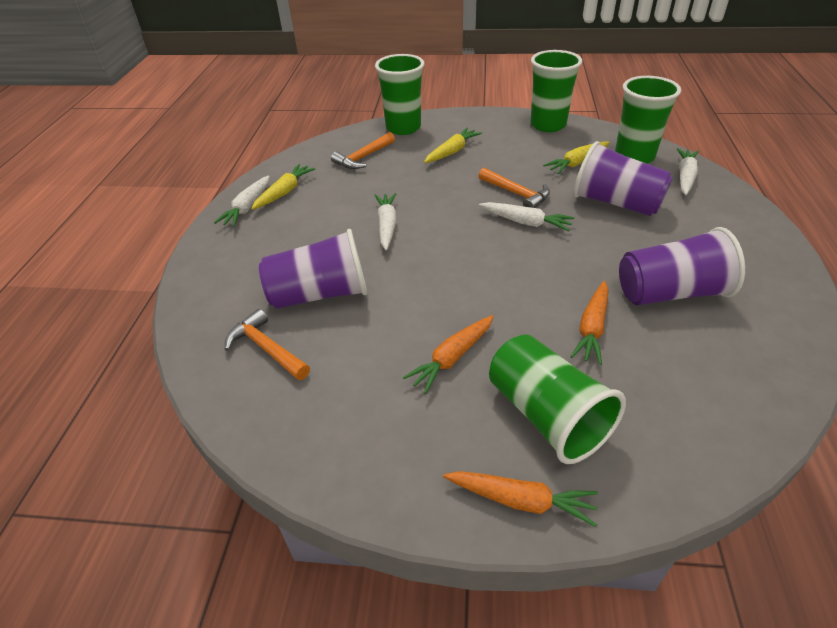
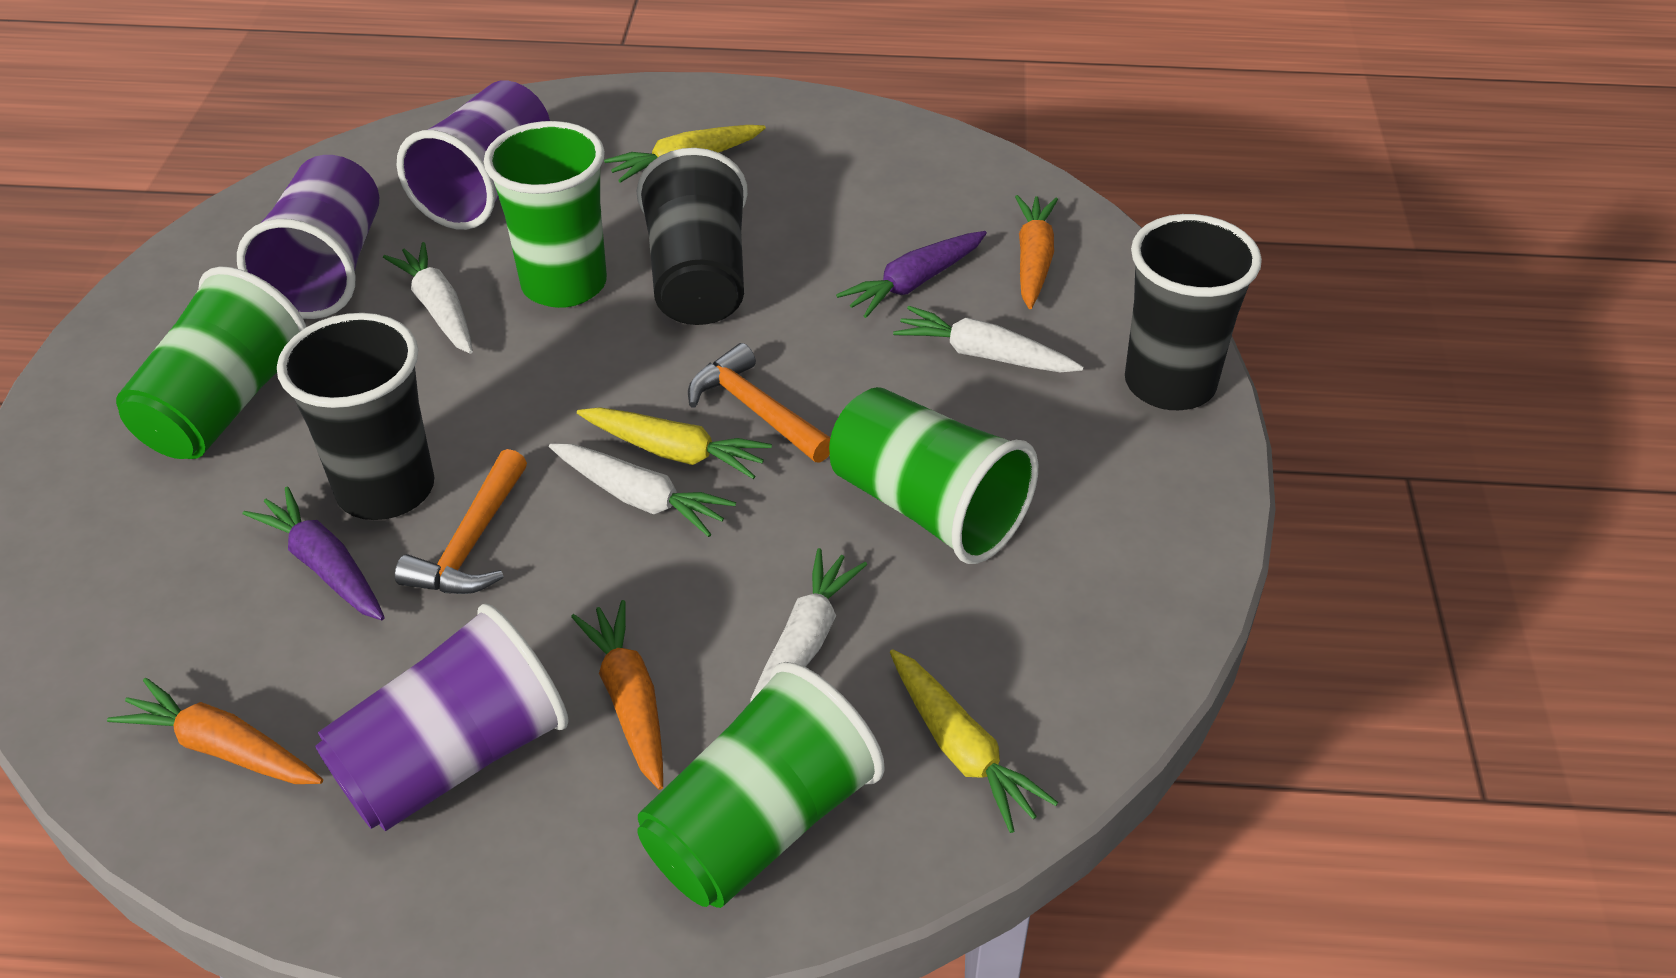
black cup: none = 0 -> [277,313,434,520] [637,148,748,325] [1125,214,1262,410] = 3
orange hammer: [225,309,310,380] [331,132,395,169] [478,168,550,208] = 3 -> [395,449,527,594] [688,343,831,462] = 2
purple carrot: none = 0 -> [243,486,385,620] [836,231,987,318] = 2

